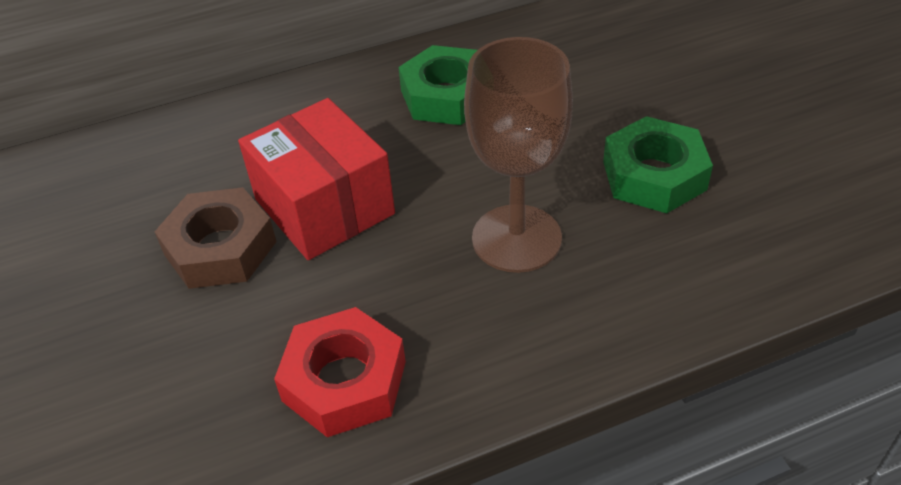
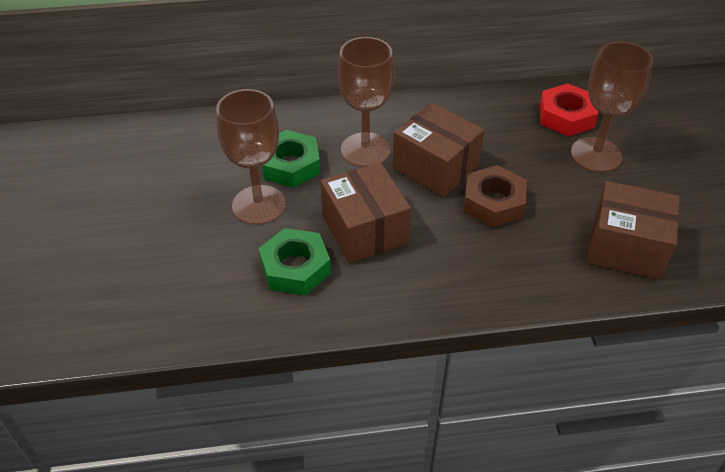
brown box: none = 0 -> [321,162,411,264] [393,102,484,198] [587,181,680,280] = 3
brown goblet: [464,37,573,273] = 1 -> [216,89,286,225] [338,37,394,167] [571,41,653,172] = 3
red box: [238,98,395,260] = 1 -> none = 0

